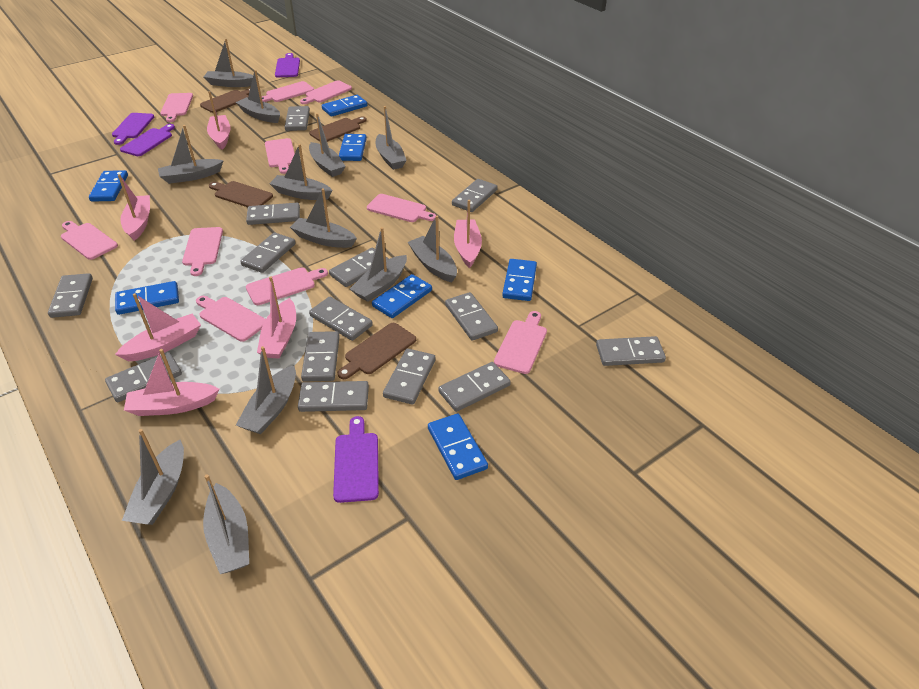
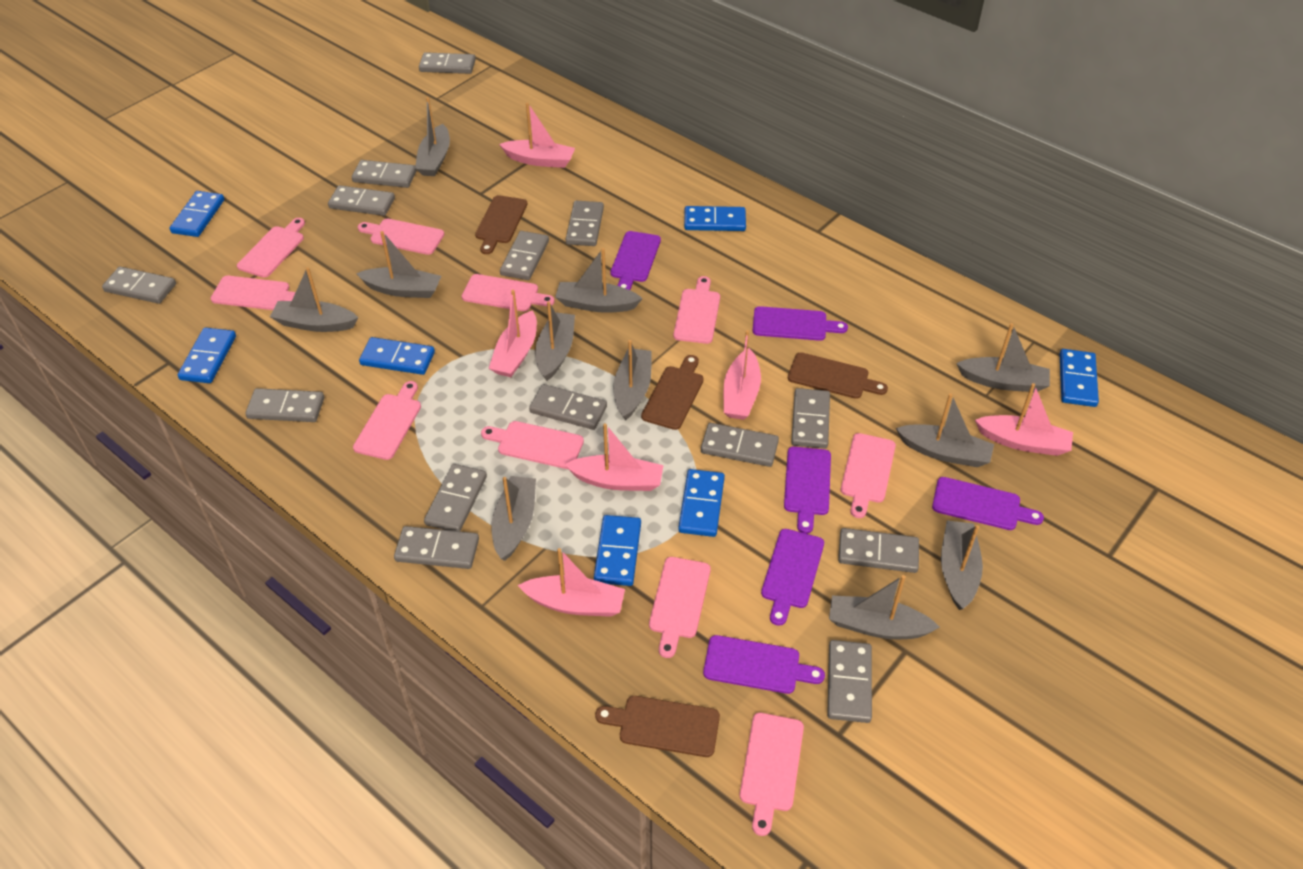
grey boat: [122,429,184,525] [158,125,224,184] [203,39,253,87] [203,474,249,574] [236,70,280,123] [236,346,296,434] [269,144,333,200] [290,188,357,248] [309,113,346,177] [350,227,407,302] [376,106,407,170] [408,216,457,282] = 12 -> [270,267,358,332] [356,231,441,298] [415,97,450,176] [492,476,536,561] [536,301,575,381] [555,248,643,313] [613,340,652,421] [829,575,940,639] [896,393,994,467] [941,520,983,610] [956,323,1050,392] = 11
purple cutting board: [112,113,154,145] [120,124,175,156] [275,53,300,77] [333,416,379,503] = 4 -> [610,231,661,290] [703,635,825,694] [753,306,848,341] [761,529,824,626] [784,446,831,534] [932,477,1044,530] = 6

